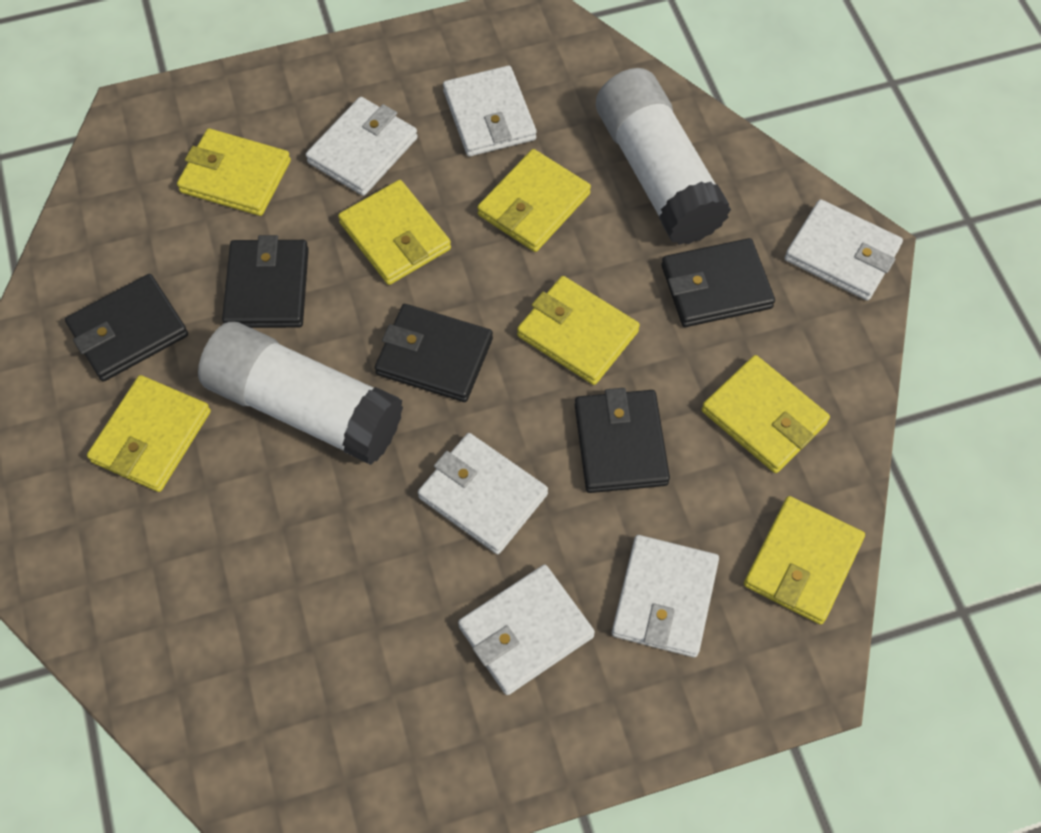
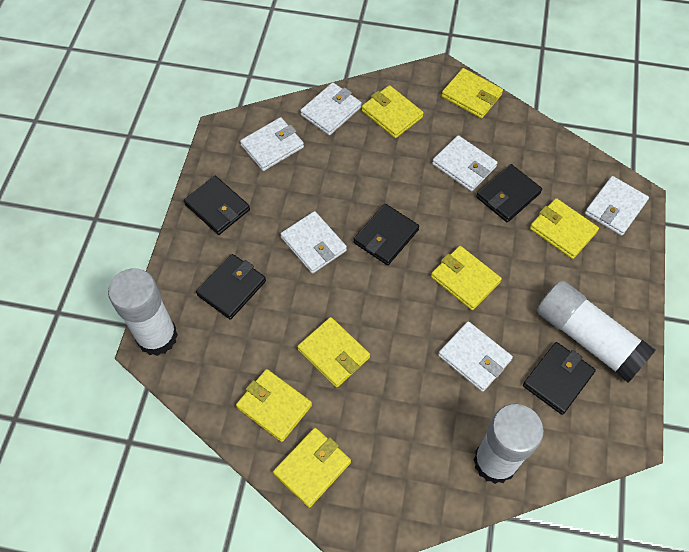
white glue stick: [198,322,403,465] [596,68,731,245] = 2 -> [108,268,178,356] [473,404,544,484] [537,280,656,382] = 3

